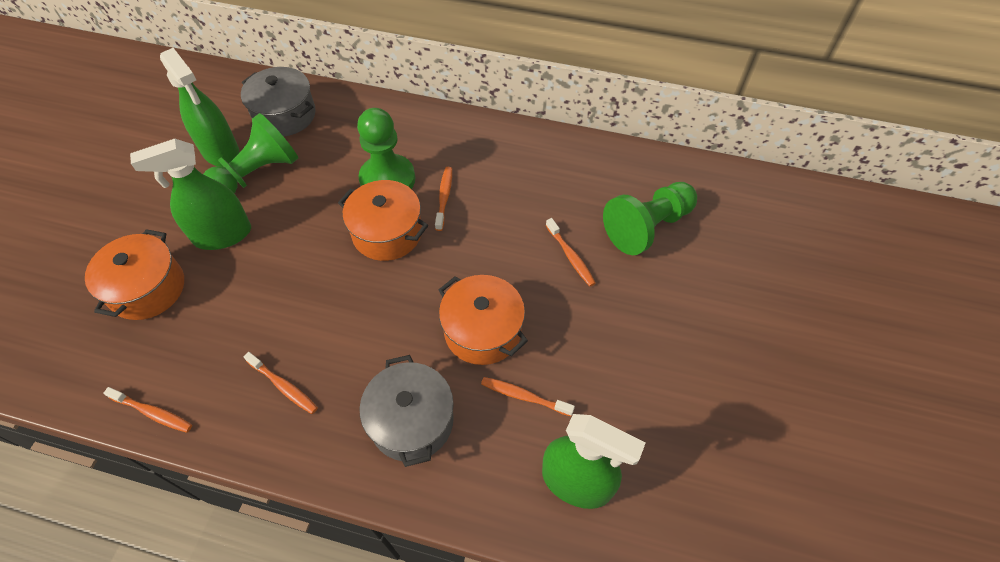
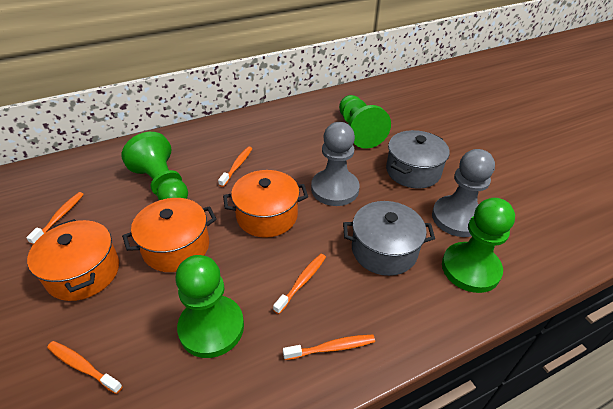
green pawn: [204,113,298,194] [357,108,415,189] [603,182,697,255] = 3 -> [122,132,188,200] [175,255,244,358] [339,95,391,149] [442,198,515,293] = 4
green spray bottle: [130,139,251,250] [160,48,240,167] [542,414,646,509] = 3 -> none = 0
grey pawn: none = 0 -> [311,122,360,206] [432,149,495,237] = 2

